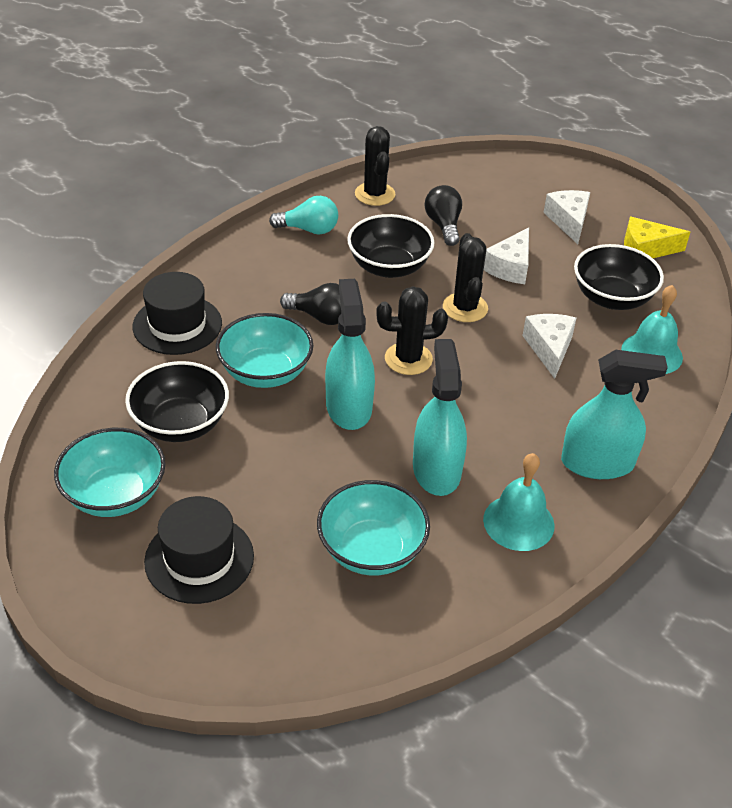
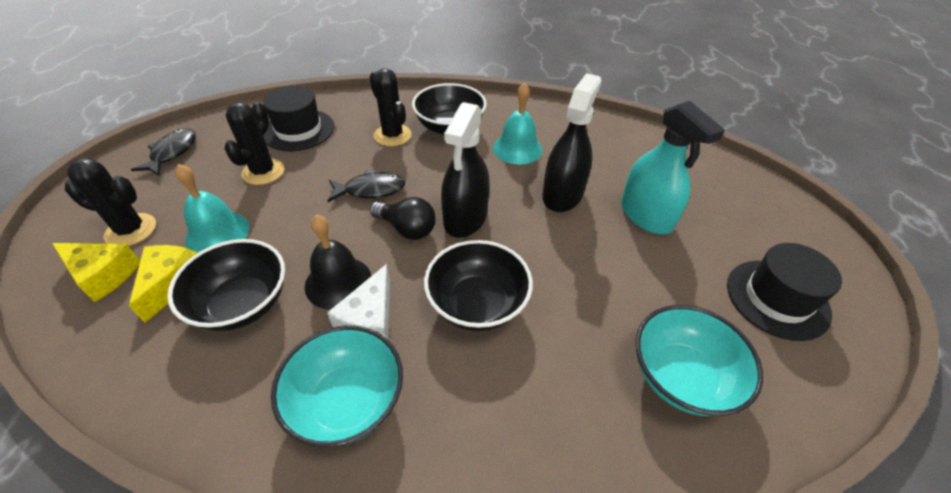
black bell: none = 0 -> [305,214,371,310] = 1
black fish: none = 0 -> [131,128,196,176] [328,170,405,202] = 2
black light bulb: [280,283,341,325] [425,185,462,246] = 2 -> [370,197,436,240] = 1
black spray bottle: none = 0 -> [441,102,490,238] [542,73,602,212] = 2
turquoise bowl: [54,428,165,517] [216,313,314,388] [317,480,430,576] = 3 -> [271,325,403,447] [636,305,763,416] = 2
turquoise light bulb: [269,196,338,235] = 1 -> none = 0
turquoise spray bottle: [325,279,375,430] [413,339,467,496] [561,350,668,479] = 3 -> [621,101,725,234] = 1
white cheese: [484,227,529,284] [523,314,576,379] [543,190,590,244] = 3 -> [327,264,390,339] = 1
yellow cheese: [624,217,690,258] = 1 -> [52,243,140,302] [129,245,197,323] = 2

